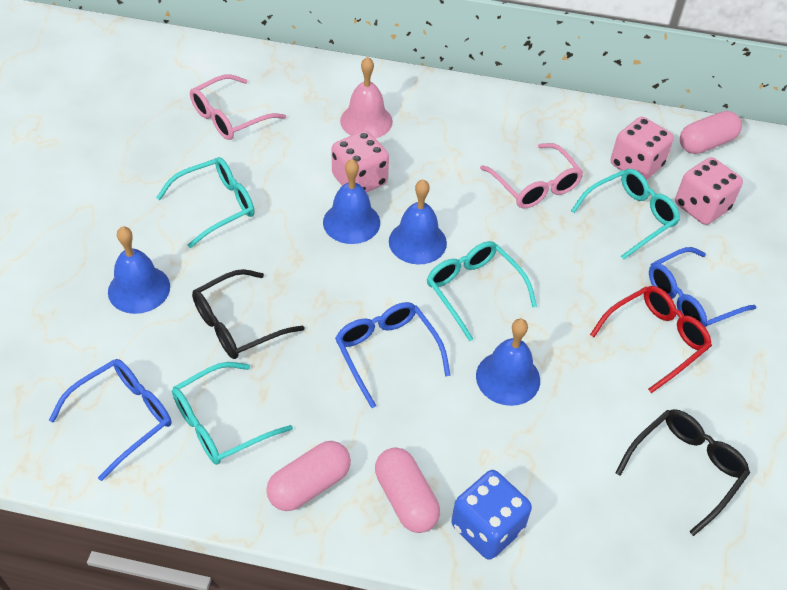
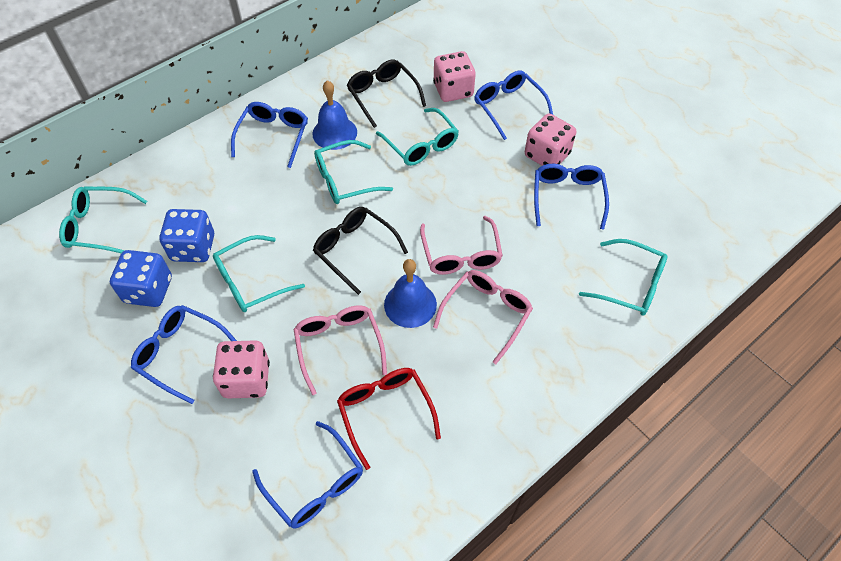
blue bell: [108,226,170,314] [323,159,380,244] [389,179,447,264] [476,319,540,406] = 4 -> [312,80,357,150] [384,259,437,328] = 2
blue dice: [451,470,532,560] = 1 -> [110,250,172,307] [159,209,214,262] = 2
blue glasses: [49,359,172,481] [335,302,450,408] [649,247,757,328] = 3 -> [131,305,237,404] [231,102,308,168] [253,421,363,529] [474,71,553,140] [534,164,609,230] = 5
pink bell: [340,57,393,138] = 1 -> none = 0
pink capsule: [266,441,351,511] [375,447,440,533] [680,111,742,154] = 3 -> none = 0
pink glasses: [190,74,286,140] [480,143,584,208] = 2 -> [293,305,387,395] [420,216,503,275] [433,270,533,364] = 3
turquoise glasses: [156,157,254,248] [172,362,293,465] [427,241,537,341] [571,169,680,260] = 4 -> [59,187,147,253] [213,235,305,312] [314,140,393,204] [376,108,459,166] [579,239,667,316] = 5

